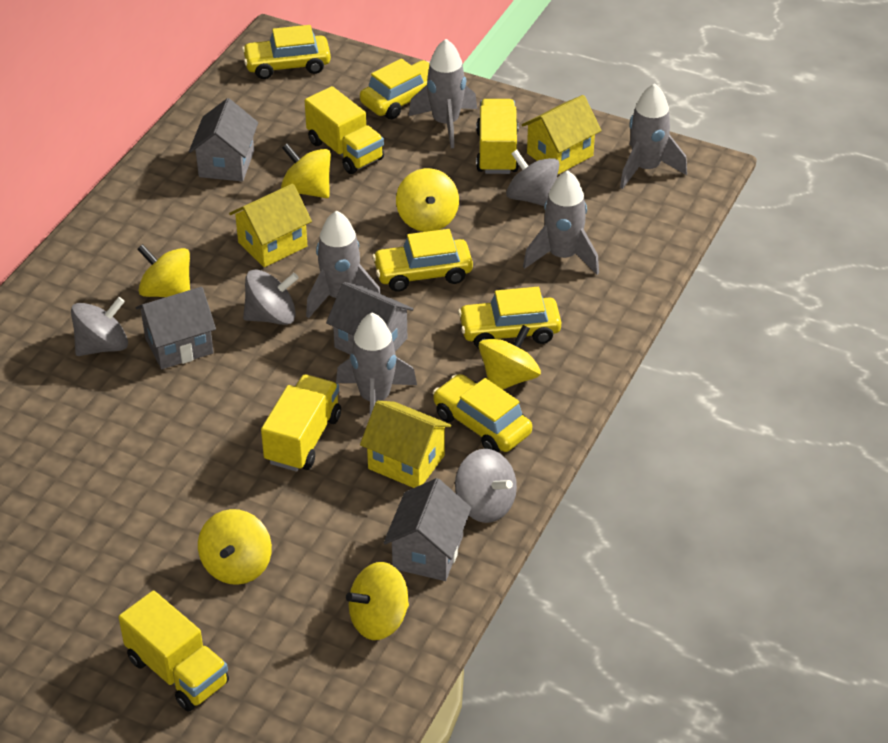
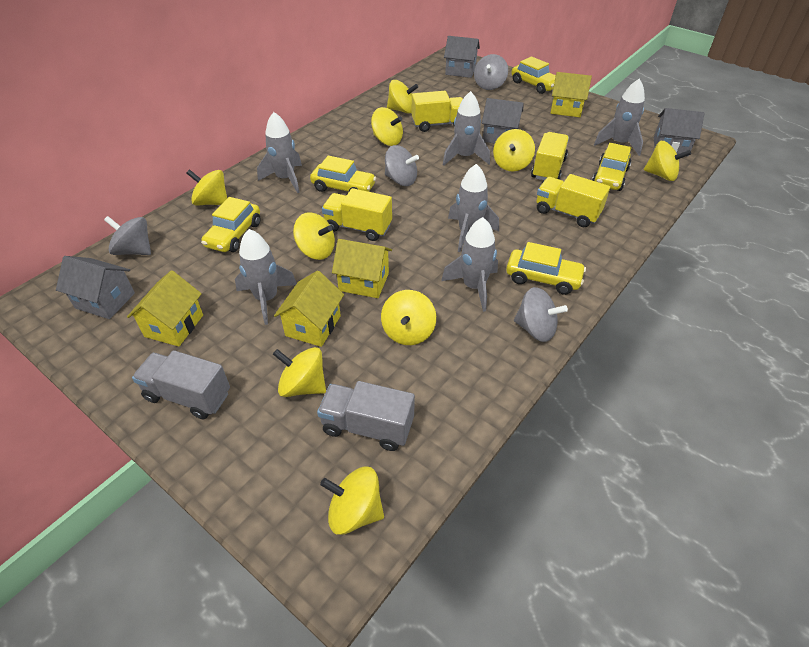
grey rocket: [306,210,381,318] [336,313,417,416] [408,39,477,148] [523,170,599,275] [620,83,687,189] = 5 -> [235,229,297,325] [257,112,302,193] [441,217,498,312] [443,91,490,166] [448,164,499,252] [594,79,645,156] = 6
grey truck: none = 0 -> [132,350,230,419] [317,381,415,451] = 2
yellow house: [229,183,312,267] [360,401,451,488] [522,95,602,174] = 3 -> [127,270,203,347] [274,270,344,347] [332,239,392,298] [551,72,592,117] = 4
yellow spinning top: [137,244,190,297] [198,509,272,585] [281,144,331,198] [346,562,409,640] [396,168,459,232] [479,325,541,390] = 6 -> [187,169,227,205] [273,347,326,397] [293,212,335,260] [320,467,384,535] [371,107,403,146] [381,290,436,345] [387,80,418,114] [493,129,535,171] [644,141,691,181] = 9

